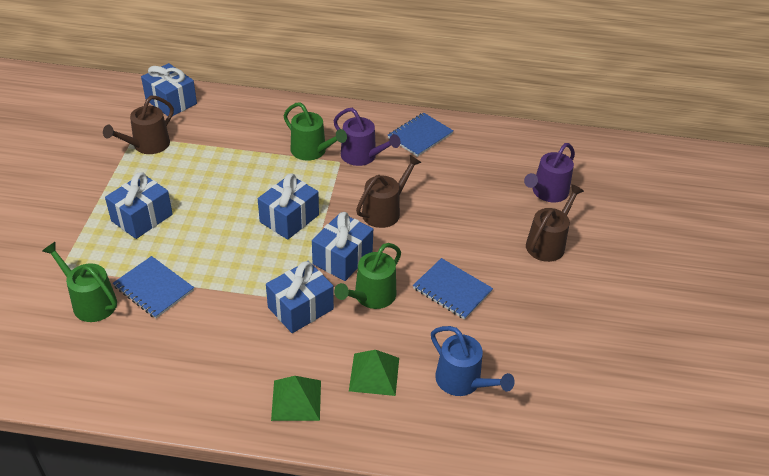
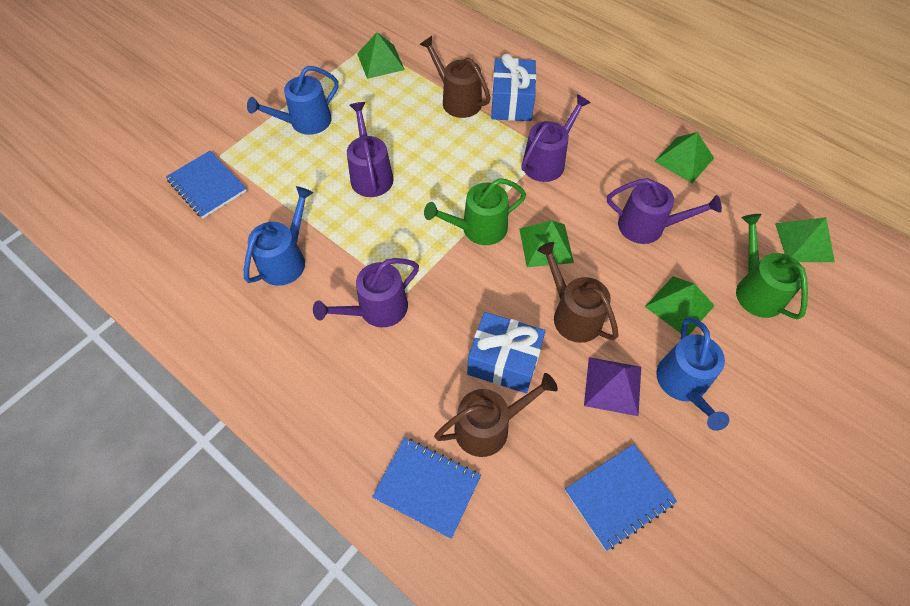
blue gift: [105,172,173,239] [141,63,197,116] [258,174,319,240] [266,261,334,333] [312,212,373,281] = 5 -> [467,312,546,393] [491,54,536,121] = 2
blue watering can: [431,326,515,396] = 1 -> [244,186,313,286] [247,66,339,135] [656,317,729,431] = 3
green pyramid: [271,376,321,421] [349,350,399,396] = 2 -> [357,32,405,79] [519,221,574,267] [645,276,715,336] [655,132,714,183] [775,217,835,262] = 5
green watering can: [42,242,117,322] [284,102,347,161] [334,243,401,309] = 3 -> [424,178,526,245] [736,214,808,320] = 2
purple pyramid: none = 0 -> [584,357,641,416] = 1
purple watering can: [334,108,400,166] [524,143,575,202] = 2 -> [313,258,419,327] [347,102,393,197] [521,94,591,182] [607,178,722,244] = 4

